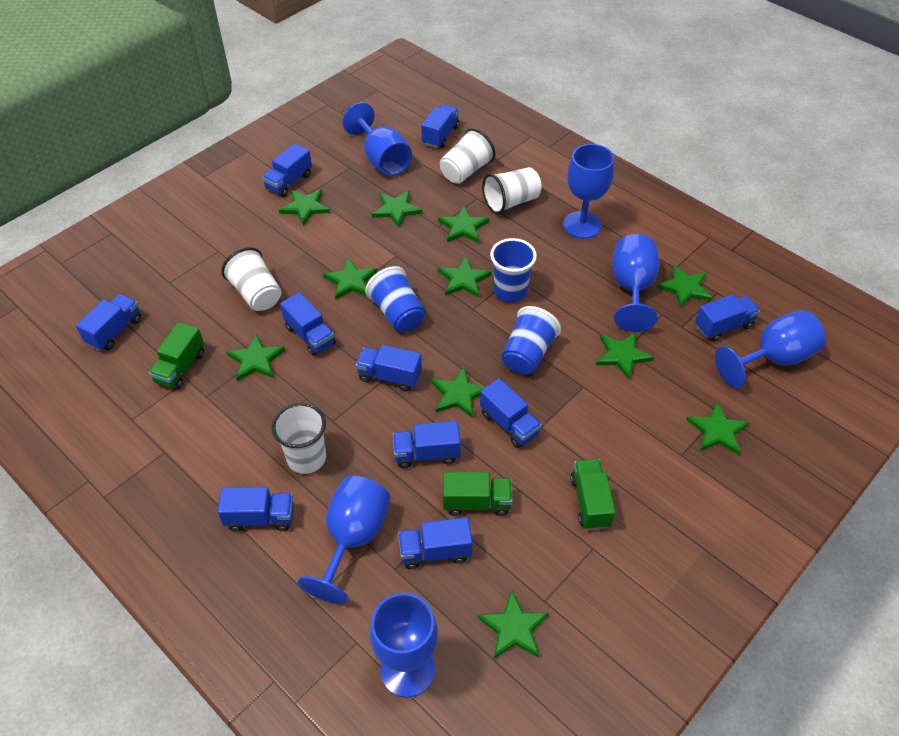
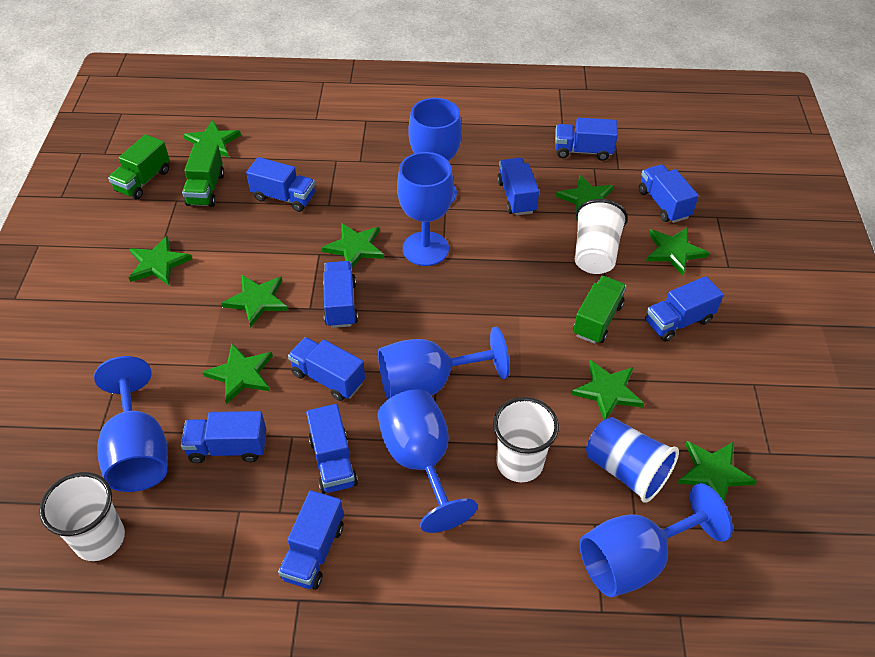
blue cup: [365,266,425,332] [490,238,537,302] [501,306,561,375] = 3 -> [586,417,679,503] = 1
green star: [226,334,285,381] [279,189,330,226] [323,258,377,300] [372,191,423,228] [431,367,485,418] [438,206,489,243] [438,257,492,298] [478,590,549,659] [596,332,654,379] [656,265,712,308] [686,402,750,455] = 11 -> [129,236,192,285] [183,120,241,158] [203,343,273,404] [221,275,288,328] [322,223,384,268] [556,174,614,211] [571,360,644,420] [646,227,709,276] [678,441,757,501] = 9
white cup: [221,247,281,311] [272,403,326,474] [440,128,495,184] [482,167,542,214] = 4 -> [39,472,125,561] [493,397,559,482] [575,199,628,274] = 3

